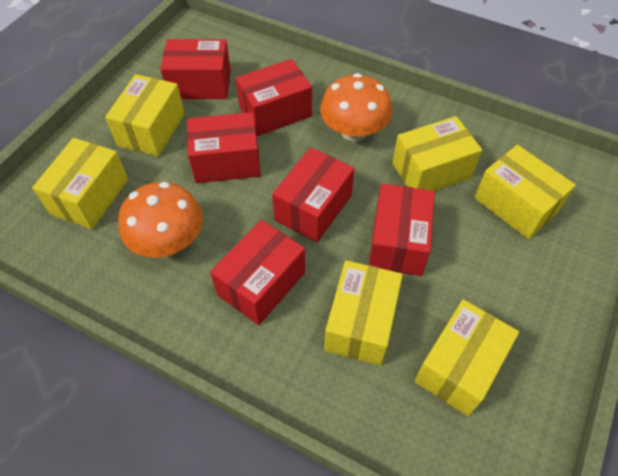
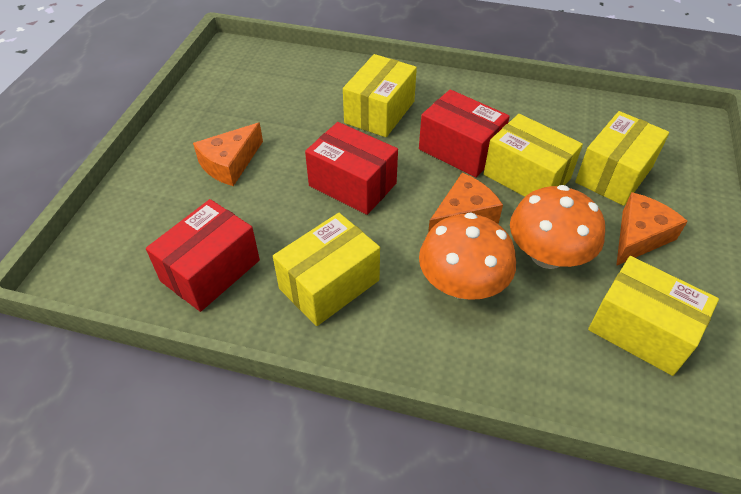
orange cheese: none = 0 -> [193,123,263,186] [428,173,503,233] [616,192,688,266] = 3
red box: [160,39,231,99] [187,112,261,183] [210,220,305,325] [236,59,312,136] [272,147,354,243] [369,184,435,276] = 6 -> [146,199,260,312] [305,122,398,215] [419,89,510,178] = 3
yellow box: [32,138,128,229] [105,74,185,157] [324,260,403,366] [392,116,482,191] [415,299,519,416] [474,145,576,239] = 6 -> [273,213,380,326] [343,54,417,137] [484,114,583,197] [575,111,669,206] [588,256,719,376] = 5

